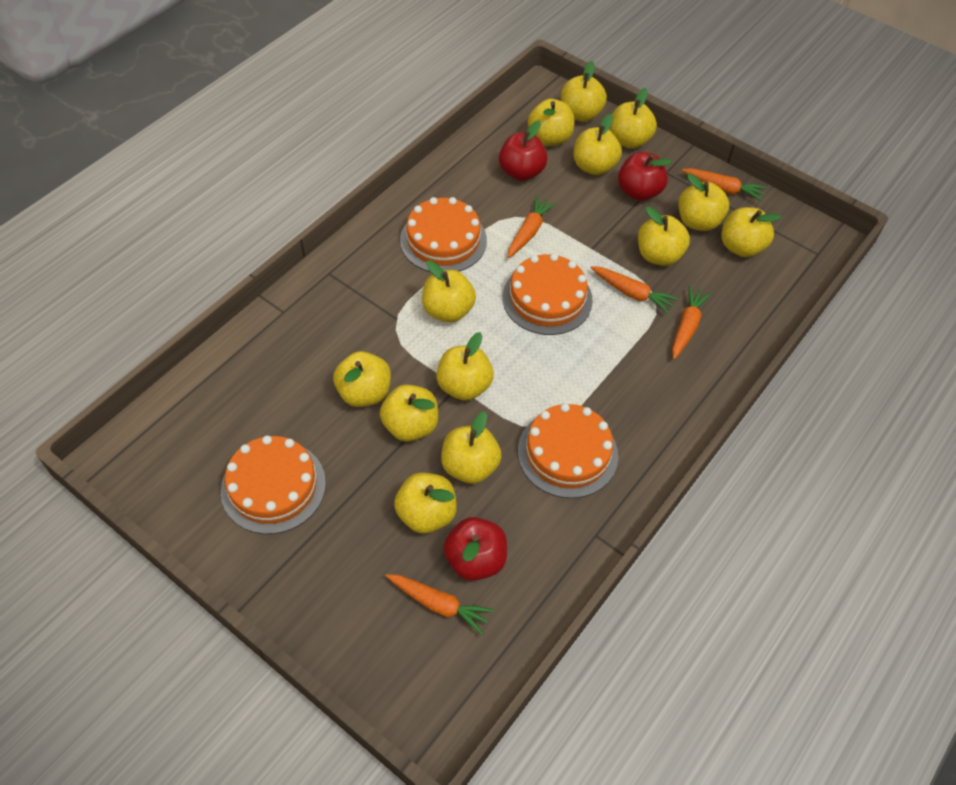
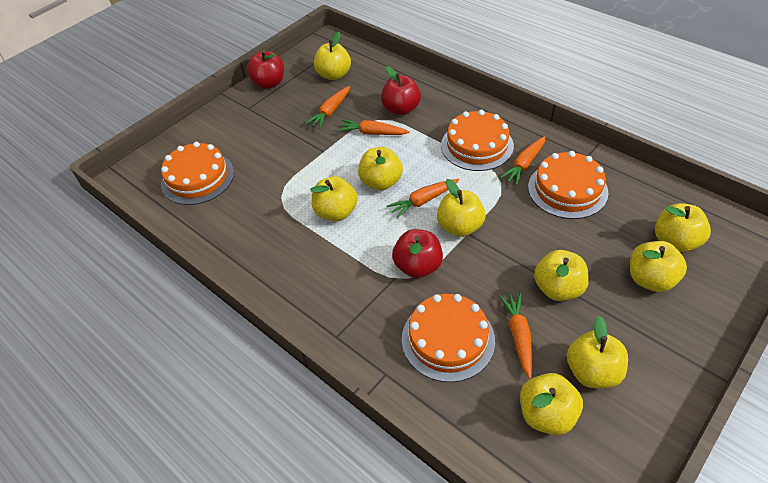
yellow apple: [333,351,391,407] [380,384,438,442] [394,473,457,534] [422,260,476,322] [436,332,494,401] [441,411,501,484] [528,99,574,146] [561,61,607,122] [574,114,622,175] [610,88,657,149] [638,207,690,266] [678,173,729,231] [721,207,782,257] = 13 -> [311,176,358,221] [314,32,351,80] [358,147,403,190] [437,179,486,237] [520,373,583,435] [534,250,589,301] [567,316,628,388] [630,241,687,292] [655,203,711,252] = 9

